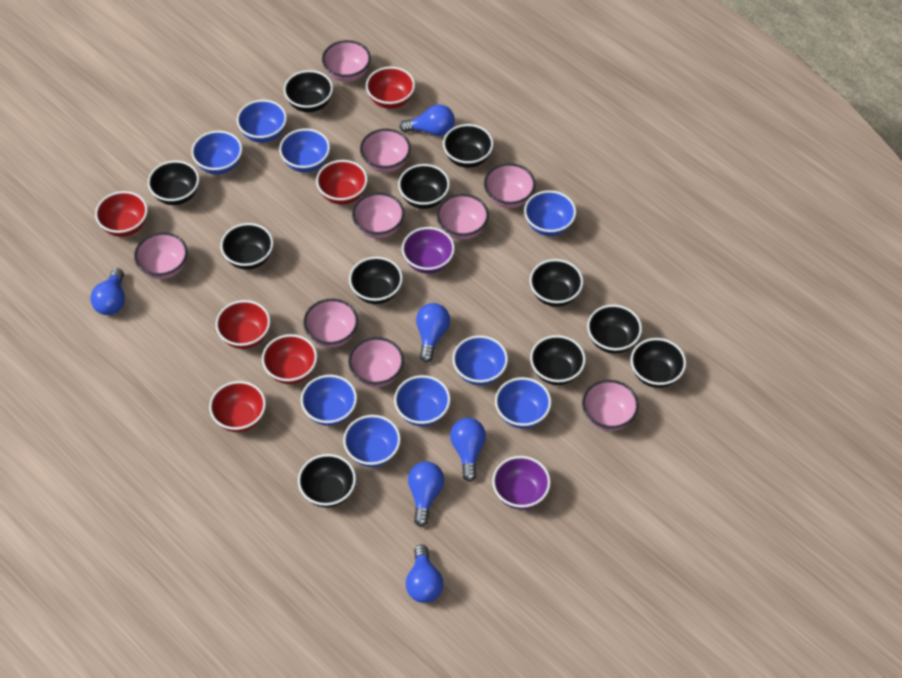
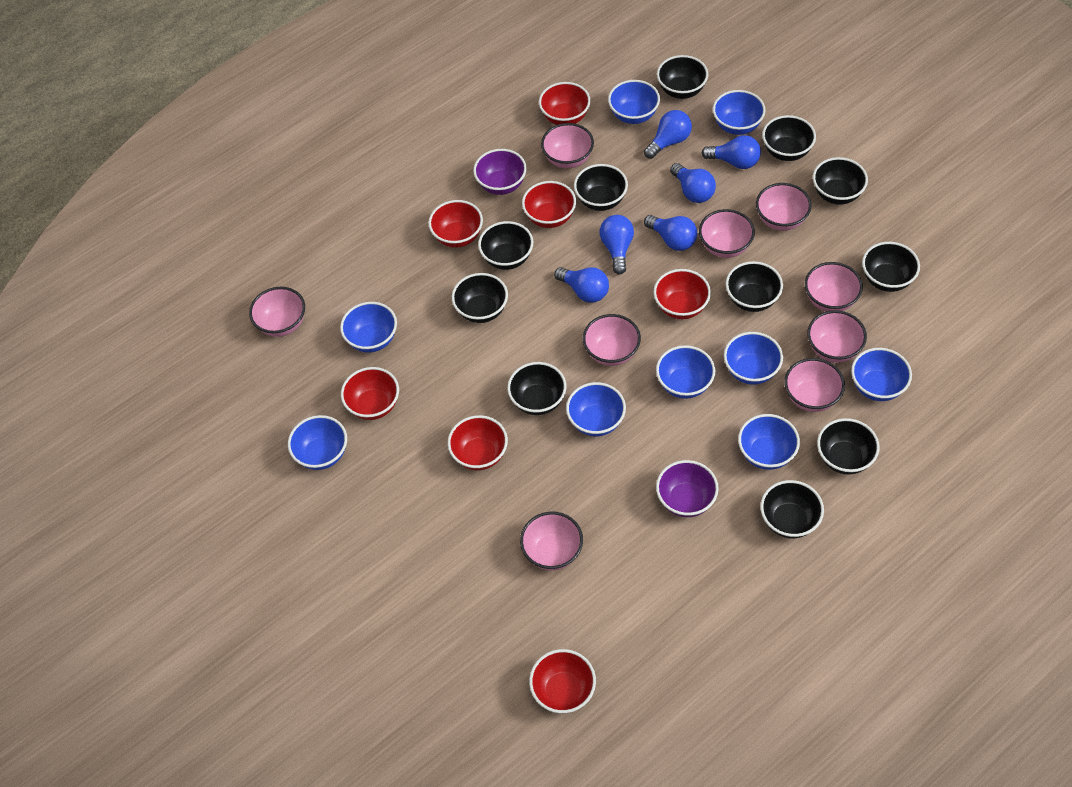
red bowl: [95,191,148,237] [209,381,266,432] [216,300,270,349] [262,334,317,384] [316,160,368,205] [366,67,415,109] = 6 -> [341,367,399,420] [428,200,483,248] [448,415,508,470] [522,181,576,228] [529,649,596,714] [539,82,590,125] [653,269,711,319] = 7

